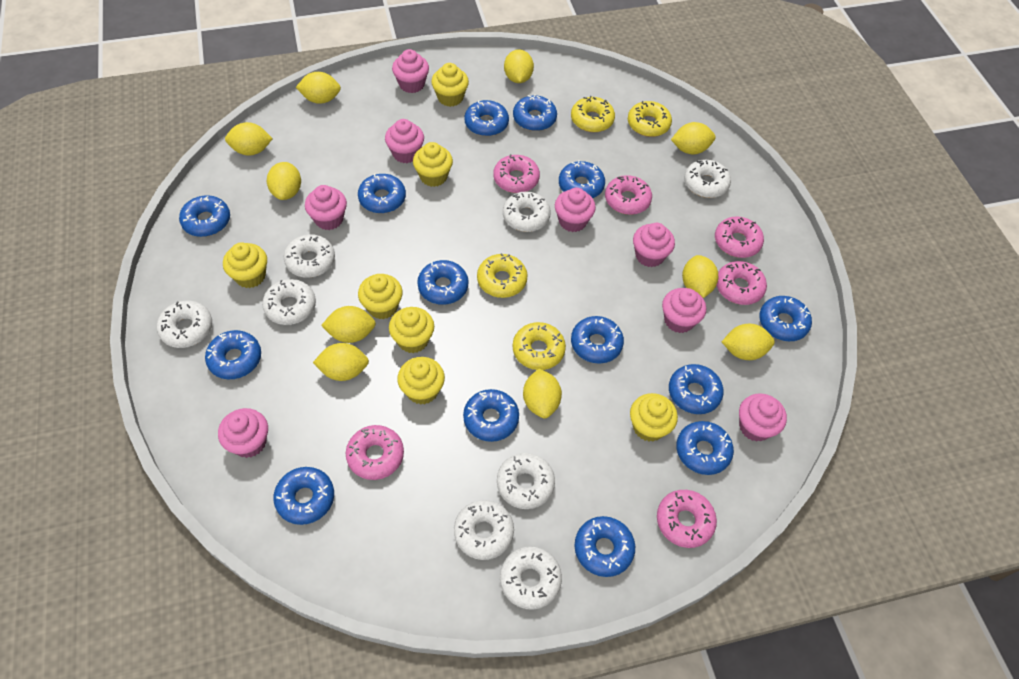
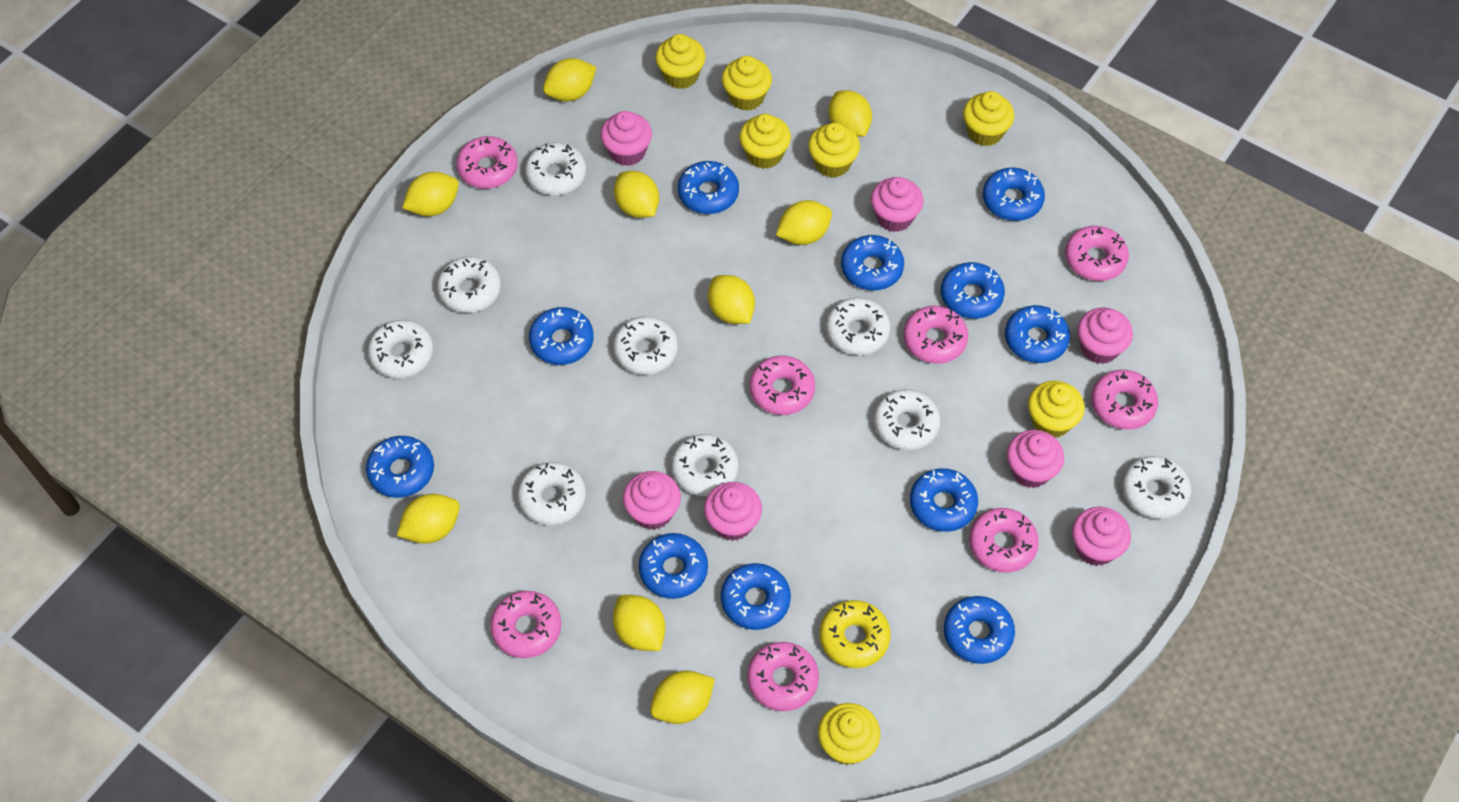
blue donut: [179,195,230,237] [205,330,261,379] [273,467,334,525] [358,174,406,213] [417,260,468,305] [463,389,519,442] [464,100,509,136] [513,94,557,131] [559,160,605,198] [571,316,624,364] [575,516,635,577] [669,364,724,414] [676,421,734,475] [759,296,812,341] = 14 -> [366,436,434,498] [529,307,594,365] [638,533,708,599] [678,161,739,214] [721,563,791,630] [841,235,904,291] [910,468,978,532] [941,262,1005,319] [944,596,1015,664] [983,167,1045,221] [1005,305,1070,363] = 11
pink cupcake: [218,408,268,458] [305,185,347,230] [385,119,424,163] [392,49,429,93] [555,188,596,232] [633,223,675,267] [662,288,706,333] [739,393,787,442] = 8 -> [601,111,652,166] [623,471,681,530] [704,482,762,541] [871,177,923,232] [1007,430,1064,488] [1072,507,1131,566] [1078,308,1133,364] = 7
pink donut: [346,425,404,480] [493,154,540,193] [605,175,652,215] [657,490,717,548] [715,217,764,258] [716,261,767,305] = 6 -> [456,136,518,189] [490,591,562,658] [747,642,819,711] [750,356,815,415] [903,306,968,364] [969,508,1039,572] [1065,226,1129,281] [1091,370,1158,430] = 8
white donut: [157,301,212,348] [262,279,316,325] [284,234,335,278] [454,500,514,560] [497,453,555,509] [500,546,562,610] [503,192,551,232] [684,160,731,198] = 8 -> [368,320,433,378] [437,256,501,313] [518,462,586,525] [525,143,586,195] [613,316,678,375] [671,434,738,496] [826,298,891,355] [874,389,940,450] [1122,456,1191,519] = 9
yellow donut: [477,253,527,298] [513,322,566,370] [571,96,615,132] [628,101,672,137] = 4 -> [820,600,890,668] = 1
yellow lemon: [225,122,273,156] [267,162,301,200] [296,72,341,104] [313,343,369,381] [321,306,376,343] [504,49,534,83] [523,368,562,418] [671,122,716,154] [682,255,718,298] [722,324,775,360] = 10 -> [397,494,460,544] [402,172,459,217] [543,58,596,101] [613,595,665,651] [614,171,659,218] [650,671,715,724] [708,275,755,324] [776,200,832,245] [829,90,872,137] = 9

